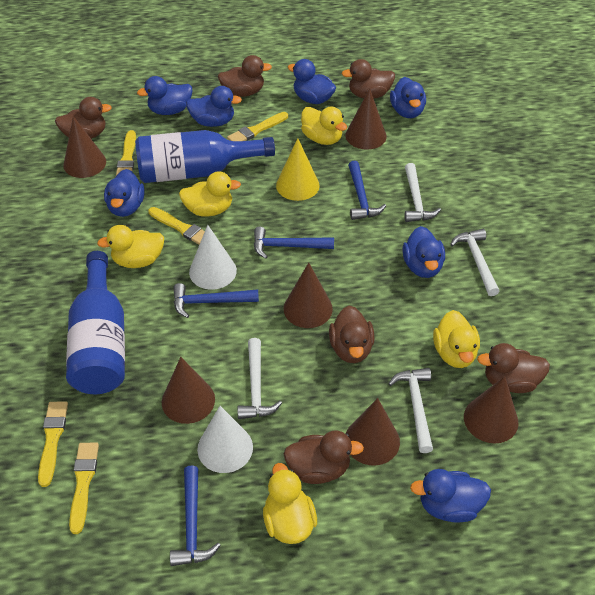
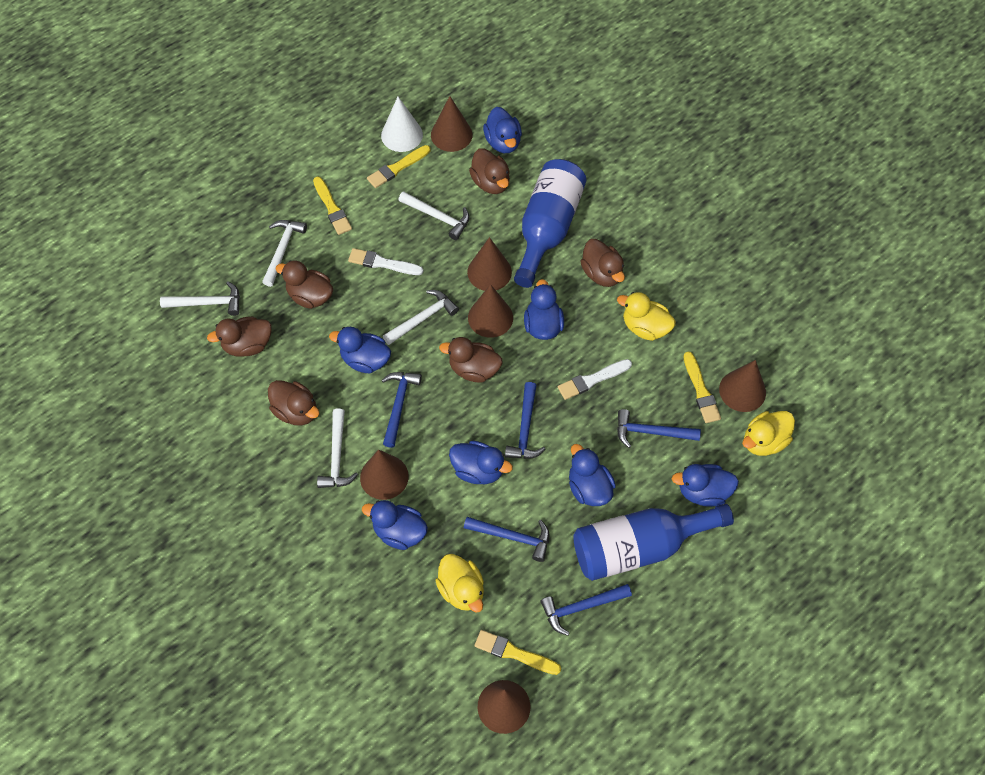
blue hammer: [170,465,221,566] [173,283,259,318] [254,227,334,259] [348,161,386,220] = 4 -> [382,372,422,448] [464,517,549,562] [505,382,545,459] [540,584,632,636] [617,409,701,448] = 5
white brush: none = 0 -> [348,248,424,275] [558,359,632,400] = 2
white cone: [189,225,237,290] [197,406,253,473] = 2 -> [381,97,423,152] = 1
white hammer: [237,338,282,419] [388,368,433,453] [404,163,441,222] [450,229,500,296] = 4 -> [160,281,240,316] [262,220,307,287] [317,408,358,488] [383,290,459,345] [399,191,470,240] = 5
yellow brush: [38,401,68,487] [69,443,99,534] [116,130,136,176] [148,207,205,245] [227,112,288,141] = 5 -> [313,176,352,235] [367,145,431,188] [475,630,561,675] [683,351,721,423] = 4
yellow cone: [276,138,320,201] = 1 -> none = 0
yellow duck: [97,225,164,268] [179,171,241,217] [263,463,317,544] [301,107,347,145] [433,310,480,368] = 5 -> [435,554,484,613] [617,292,676,341] [742,411,795,456] = 3

